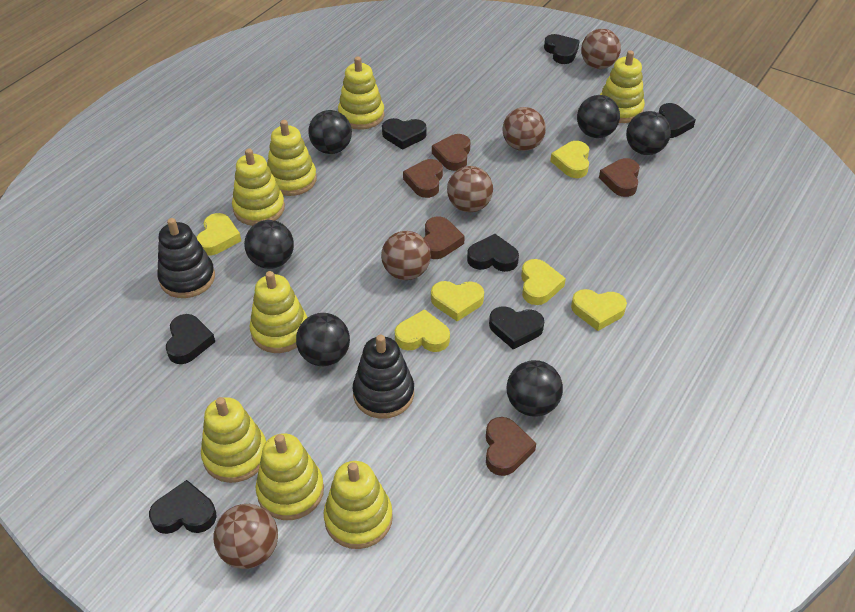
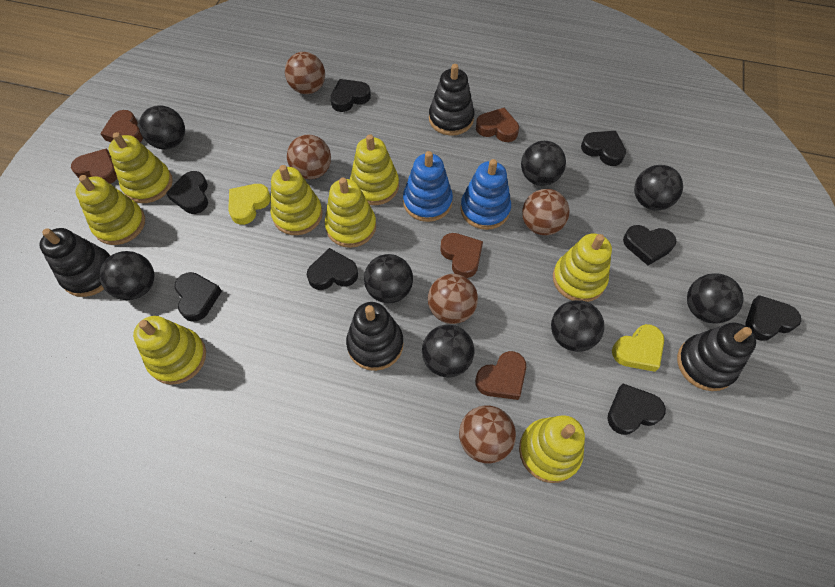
black ball: [244,220,294,269] [296,313,350,366] [308,110,352,154] [506,360,563,417] [577,95,620,138] [626,111,671,155] = 6 -> [99,251,154,300] [139,105,185,149] [364,254,413,303] [422,325,474,378] [521,141,566,186] [551,300,604,352] [634,165,683,211] [687,273,744,324] = 8
black heart: [149,480,217,534] [166,314,215,364] [382,118,427,150] [467,234,519,272] [489,306,544,349] [544,34,580,64] [659,103,696,138] = 7 -> [166,171,208,214] [175,272,222,322] [307,248,358,290] [330,79,371,112] [581,131,626,166] [608,384,666,435] [623,225,676,265] [745,295,801,341] = 8
black stacking toy: [157,218,215,298] [353,335,414,419] = 2 -> [40,228,111,297] [346,302,404,371] [429,64,474,136] [677,323,756,391] = 4
blue stacking toy: none = 0 -> [403,151,453,222] [460,159,511,230] = 2
yellow heart: [197,213,241,256] [395,309,450,352] [431,281,484,321] [521,259,566,305] [550,141,589,178] [571,289,627,331] = 6 -> [228,184,271,225] [612,324,664,372] = 2

